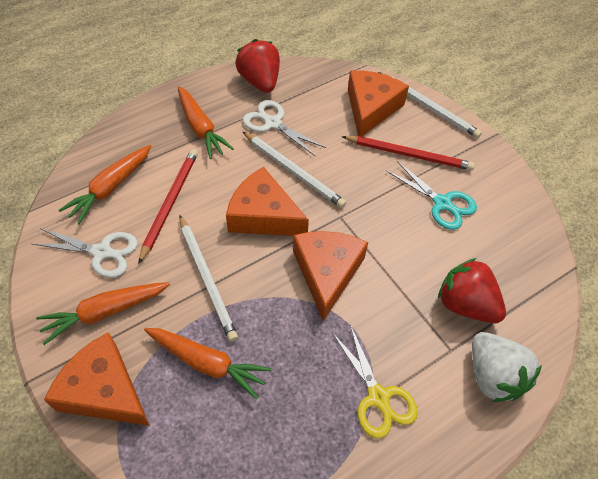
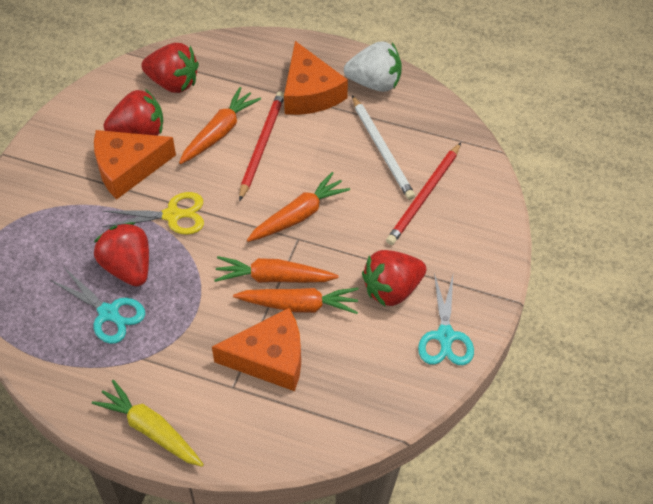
orange cheese: [44,332,150,426] [226,167,309,236] [293,231,368,321] [348,70,409,137] = 4 -> [94,130,176,200] [212,308,301,391] [284,41,348,115] = 3
red strawberry: [235,39,280,93] [438,258,506,323] = 2 -> [94,222,149,287] [104,89,163,136] [141,43,199,93] [362,250,426,306] = 4
turquoise scissors: [386,161,477,230] = 1 -> [50,268,145,344] [418,273,474,365] = 2
white pencil: [180,215,238,342] [243,132,346,208] [378,72,482,138] = 3 -> [352,95,415,200] = 1
white scissors: [32,228,138,278] [243,100,326,157] = 2 -> none = 0
yellow carrot: none = 0 -> [92,380,204,467] = 1

